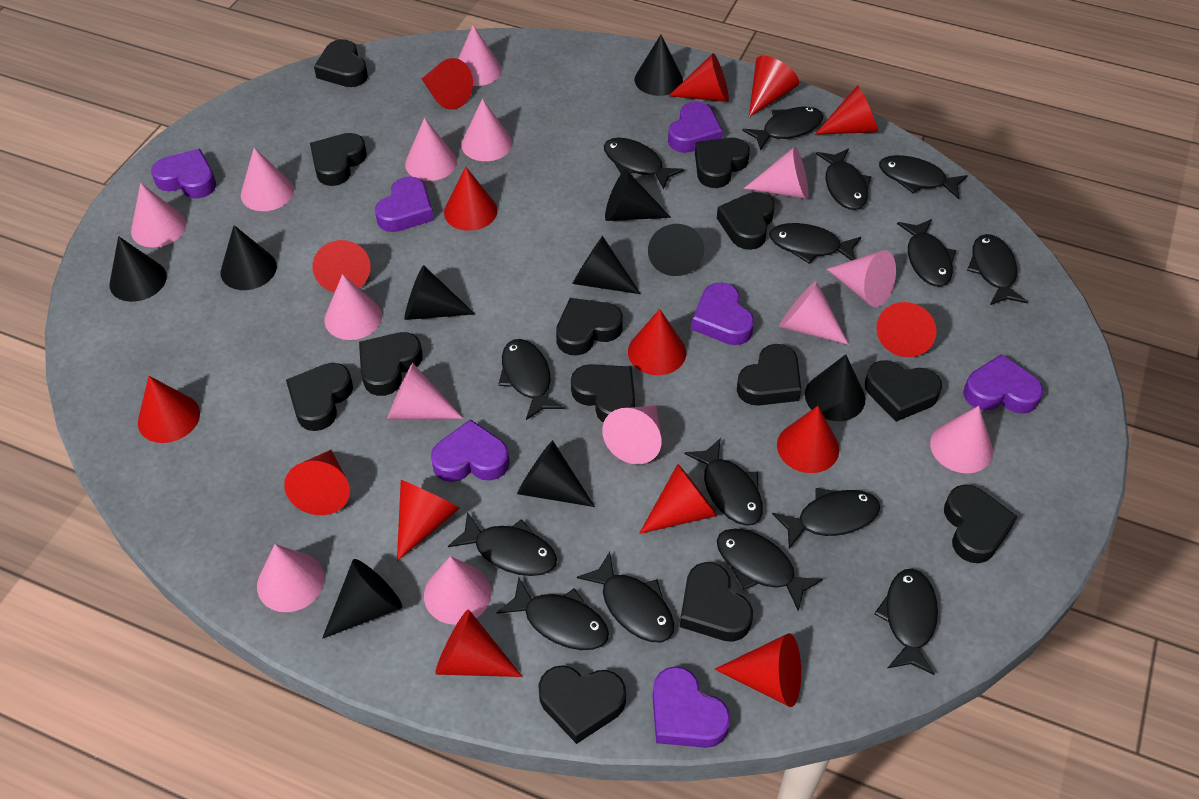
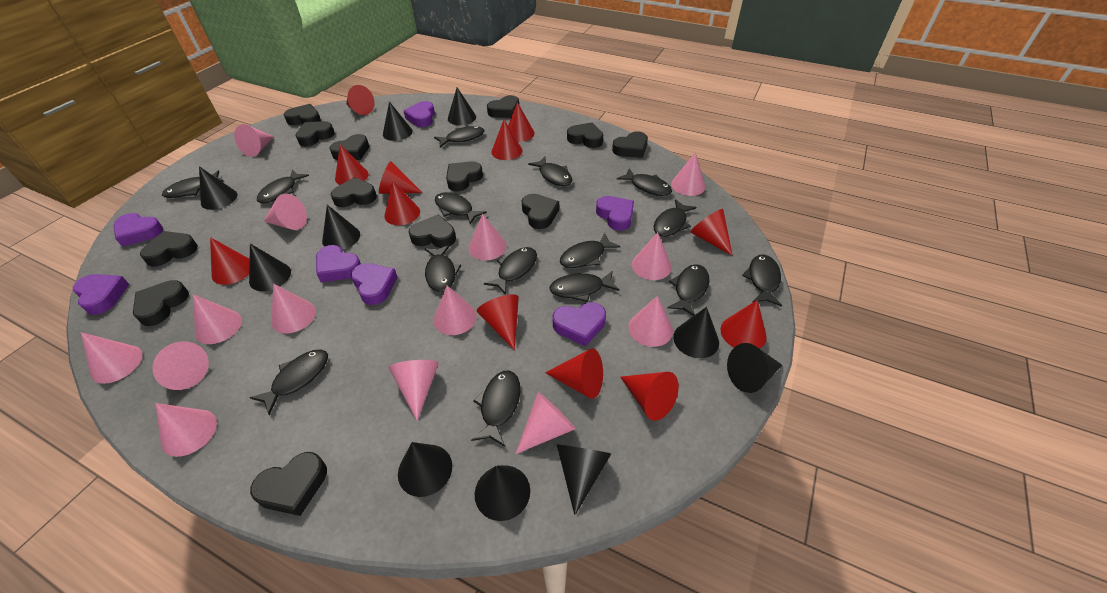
red cone: [138,376,200,443] [284,450,350,515] [313,240,371,292] [397,480,460,561] [422,58,473,110] [435,609,522,677] [444,166,498,231] [628,309,686,375] [639,464,717,534] [669,53,729,102] [715,633,801,707] [749,55,799,117] [777,406,839,473] [815,85,878,135] [876,302,937,357] = 15 -> [210,237,250,285] [335,144,369,185] [346,85,375,115] [379,161,423,194] [384,181,420,225] [477,294,519,350] [491,120,522,160] [508,102,535,142] [545,349,603,399] [621,372,679,421] [691,209,733,256] [720,300,767,349] = 12

